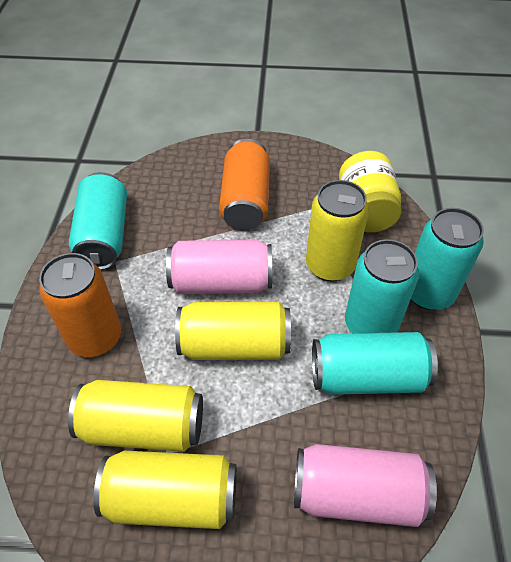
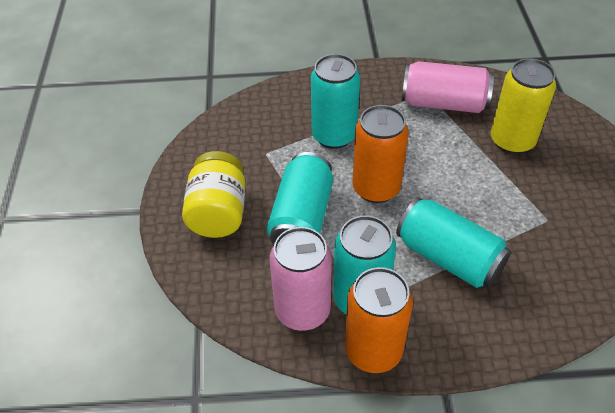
yellow can: [68,380,203,452] [93,451,237,529] [175,302,291,360] [306,180,369,282] = 4 -> [491,58,556,154] = 1

